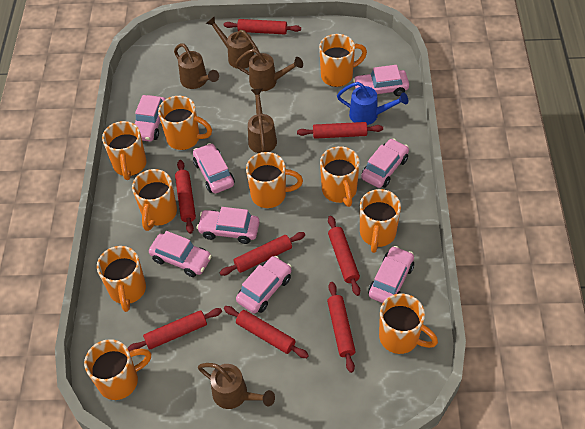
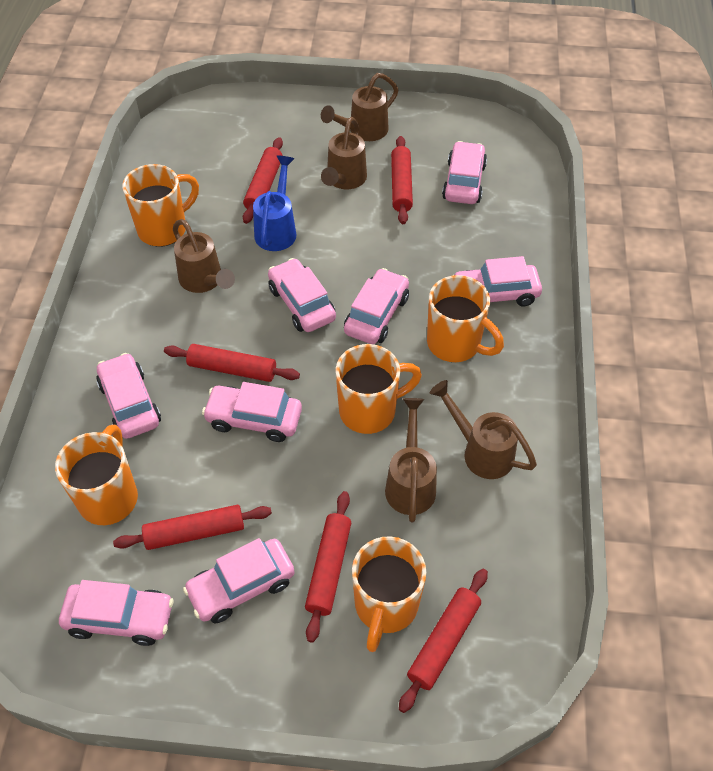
orange mug: [84,339,151,400] [97,246,146,312] [102,121,147,180] [132,169,177,231] [158,96,212,150] [246,152,303,208] [319,34,367,87] [320,146,360,207] [360,189,401,253] [379,293,438,354] = 10 -> [55,424,138,525] [122,164,199,247] [336,344,422,434] [352,536,426,652] [427,275,504,362] = 5
red rolling pin: [127,308,222,351] [175,160,196,234] [220,232,305,276] [224,19,301,34] [224,306,309,358] [297,122,383,139] [327,282,356,373] [328,216,360,296] = 8 -> [113,505,272,550] [164,344,300,382] [243,137,283,224] [305,491,351,643] [391,136,413,224] [399,569,488,713] = 6

